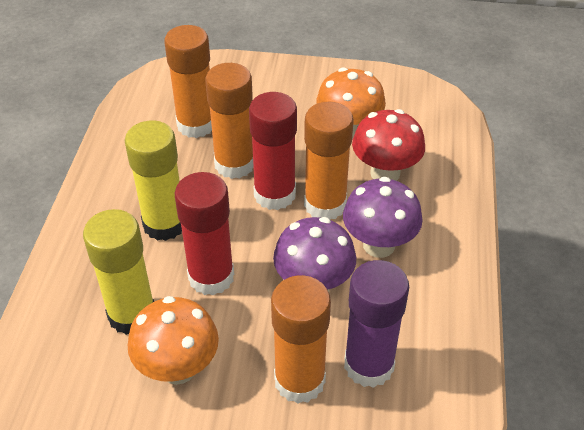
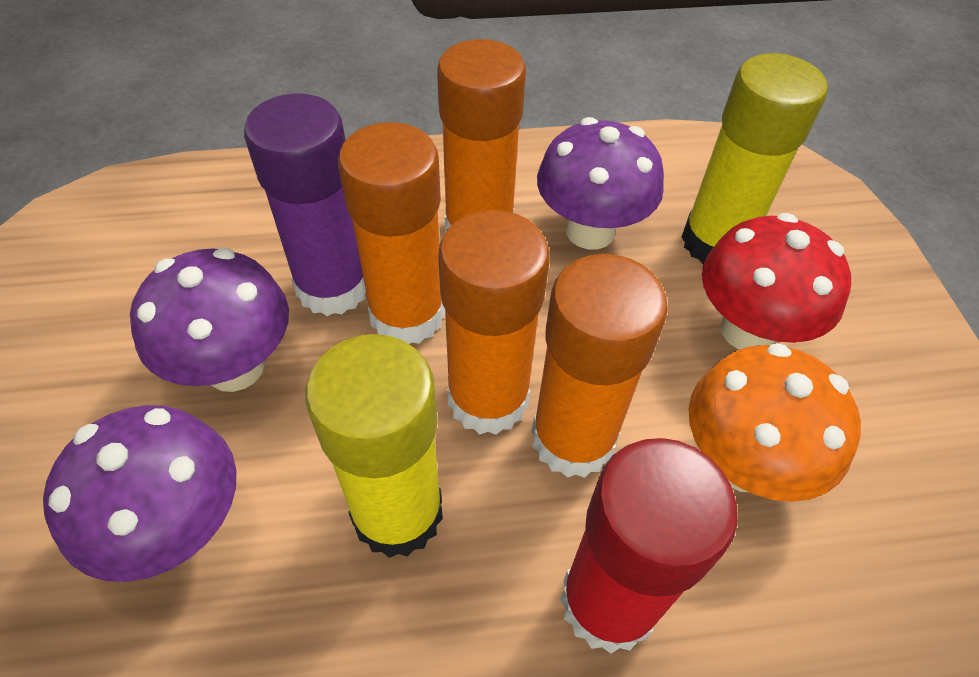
orange mushroom: [128,296,219,385] [316,67,386,140] = 2 -> [689,343,861,502] = 1
purple mushroom: [273,217,356,292] [343,177,423,258] = 2 -> [43,405,236,582] [130,248,289,392] [537,117,664,250] = 3
red glue stick: [175,172,234,296] [249,92,297,210] = 2 -> [560,438,738,654] = 1

